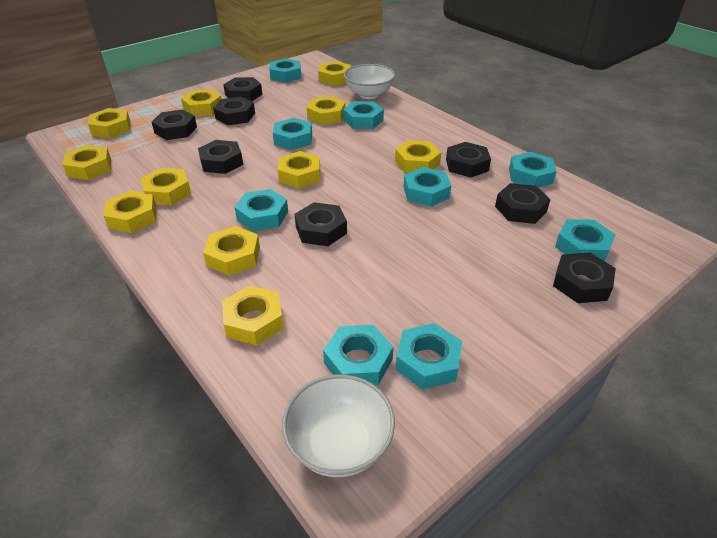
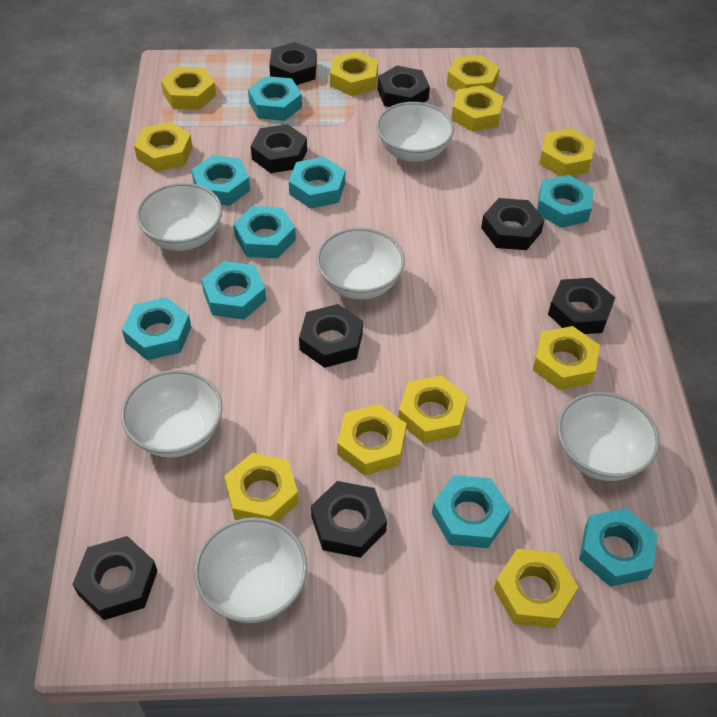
white bowl: [282,374,395,477] [344,64,395,99] = 2 -> [121,370,223,457] [136,183,222,251] [194,517,307,623] [316,228,405,300] [376,102,454,162] [557,392,660,481] = 6

